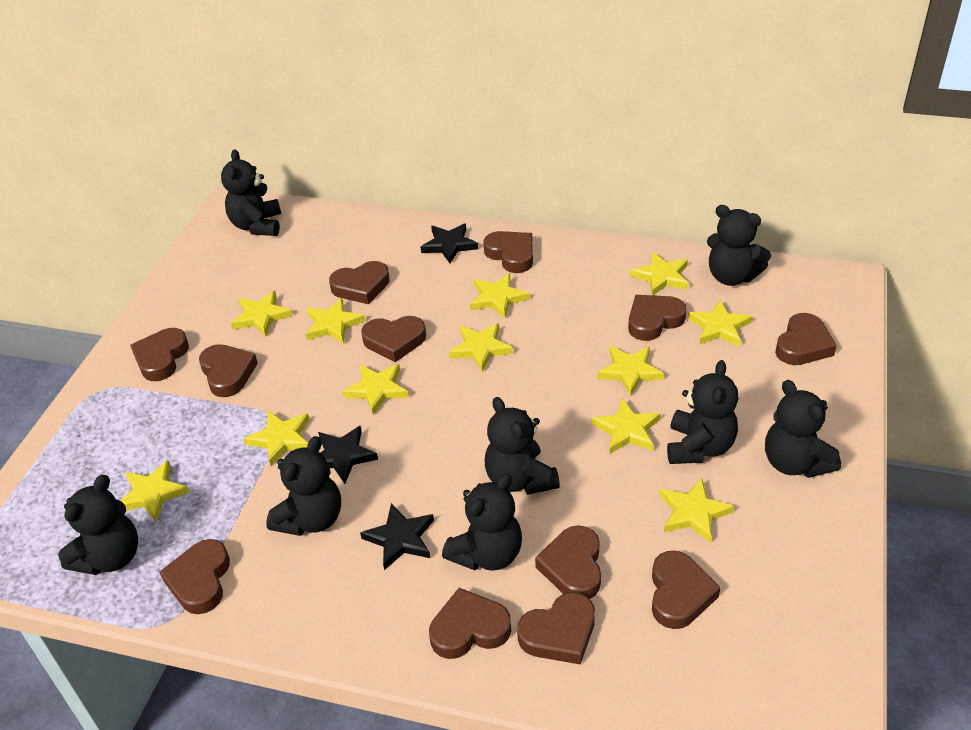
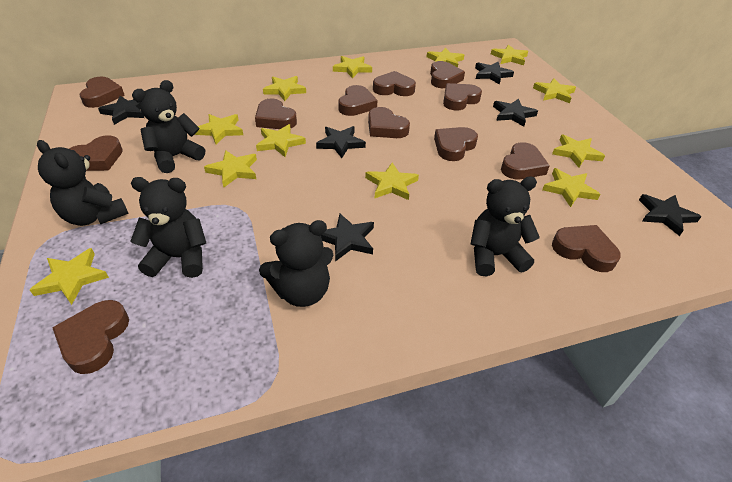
black star: [318,426,378,484] [360,503,434,570] [421,224,478,264] = 3 -> [98,96,144,125] [316,126,366,158] [321,214,374,262] [475,62,514,85] [493,99,538,127] [639,194,702,236] = 6
black teddy bear: [58,475,138,575] [221,149,281,236] [266,436,341,536] [442,473,522,571] [485,397,560,495] [667,360,739,464] [707,205,771,286] [765,380,841,478] = 8 -> [37,140,129,226] [130,177,206,278] [132,80,205,173] [259,220,333,307] [471,177,540,277] = 5

